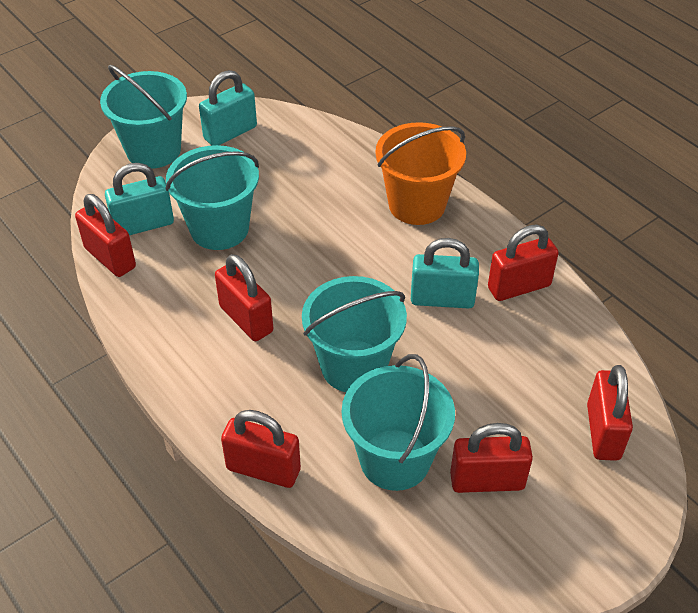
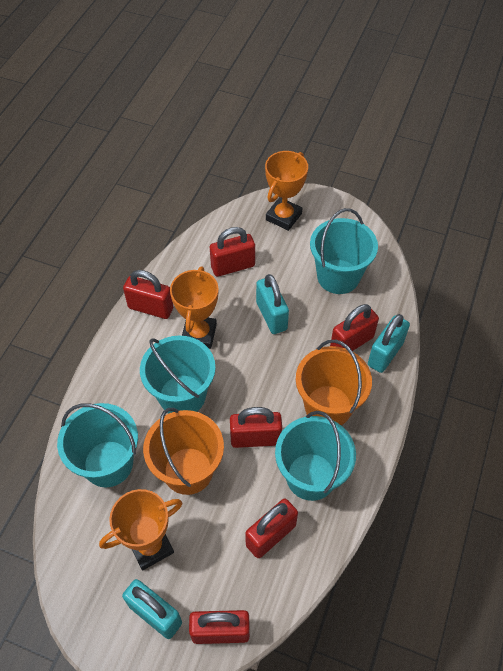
orange bucket: [375,122,466,225] = 1 -> [143,408,224,495] [296,340,372,425] = 2
orange trophy: none = 0 -> [99,489,182,570] [170,267,219,349] [265,151,308,231] = 3

